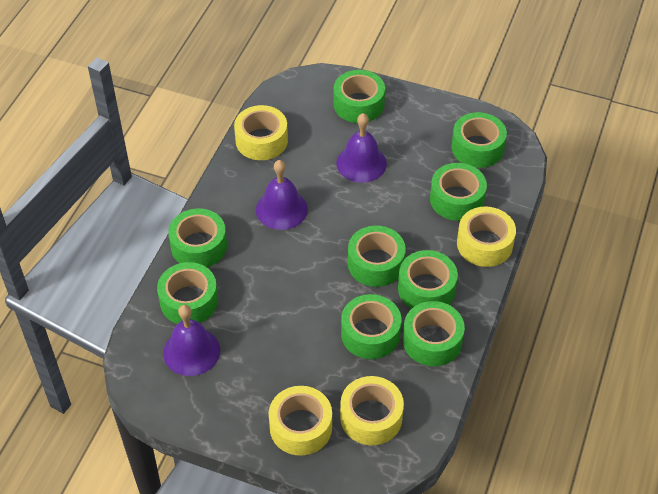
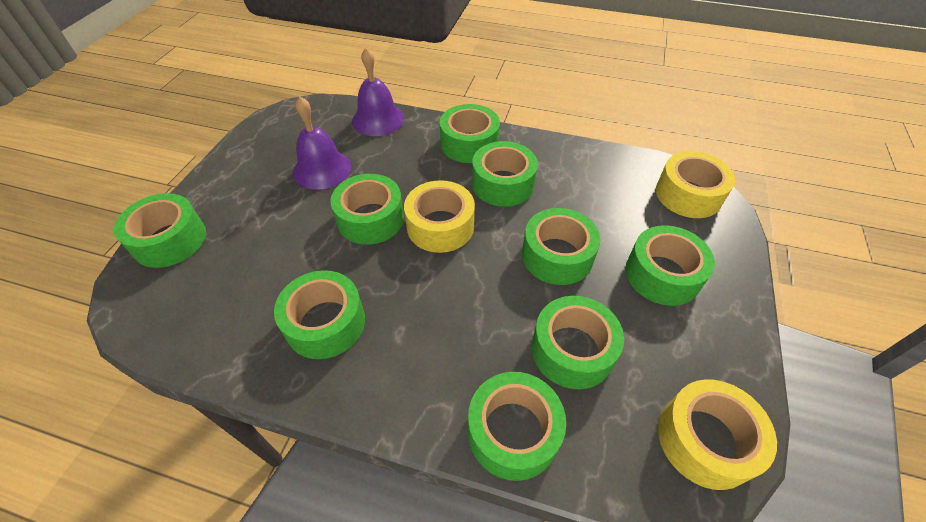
purple bell: [163,305,220,376] [256,160,308,230] [336,113,387,183] = 3 -> [293,96,351,190] [352,48,404,136] = 2
yellow tape: [234,105,288,160] [269,386,332,456] [340,376,404,445] [457,207,516,267] = 4 -> [404,180,475,253] [656,151,735,218] [658,379,777,490] = 3

